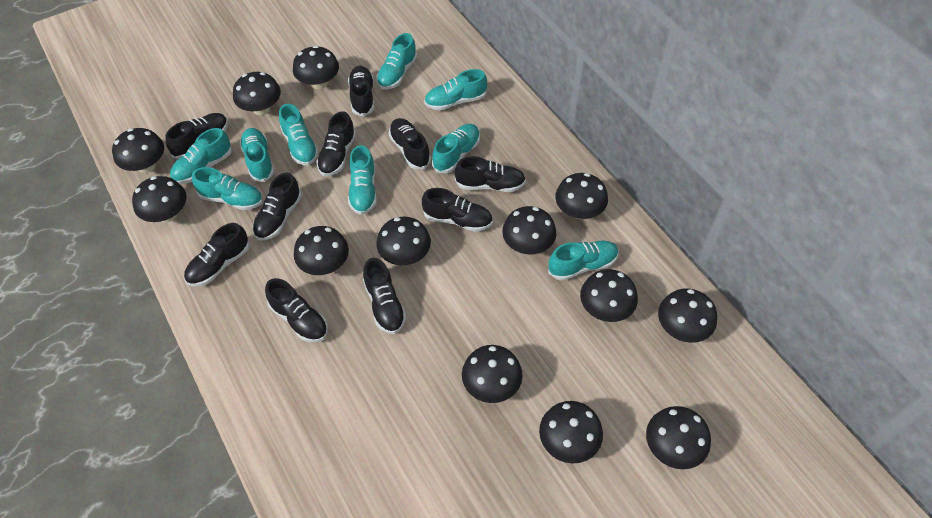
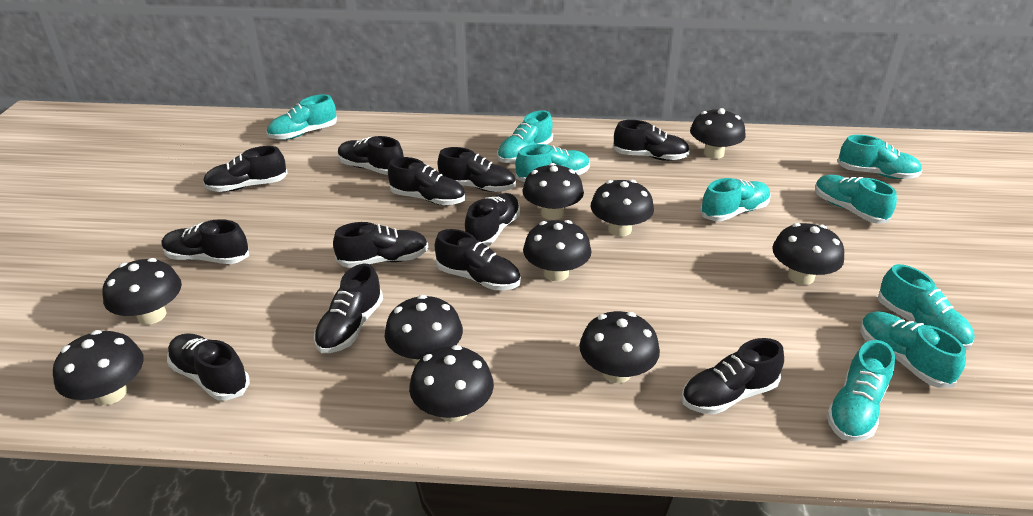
black mushroom: [112,128,164,173] [132,176,187,223] [233,72,281,115] [293,46,339,89] [294,226,349,275] [376,217,431,265] [462,345,523,403] [502,206,556,254] [539,401,603,463] [555,173,608,219] [580,269,638,322] [646,406,711,469] [658,288,717,343] = 13 -> [53,330,144,405] [103,258,182,325] [384,295,463,364] [409,345,494,422] [522,163,584,220] [523,220,591,281] [579,311,660,383] [591,180,654,237] [690,108,746,159] [772,223,844,285] = 10
black shoe: [166,113,228,159] [184,223,250,286] [252,173,302,241] [265,278,328,342] [316,111,356,176] [348,66,374,117] [363,258,406,334] [388,118,431,169] [422,188,493,232] [455,156,526,192] = 10 -> [162,219,249,264] [167,333,250,401] [203,146,288,192] [314,264,383,353] [333,222,428,268] [338,136,404,175] [388,157,465,205] [435,229,521,290] [438,147,516,192] [465,193,520,246] [613,120,690,161] [681,338,784,414] = 12

